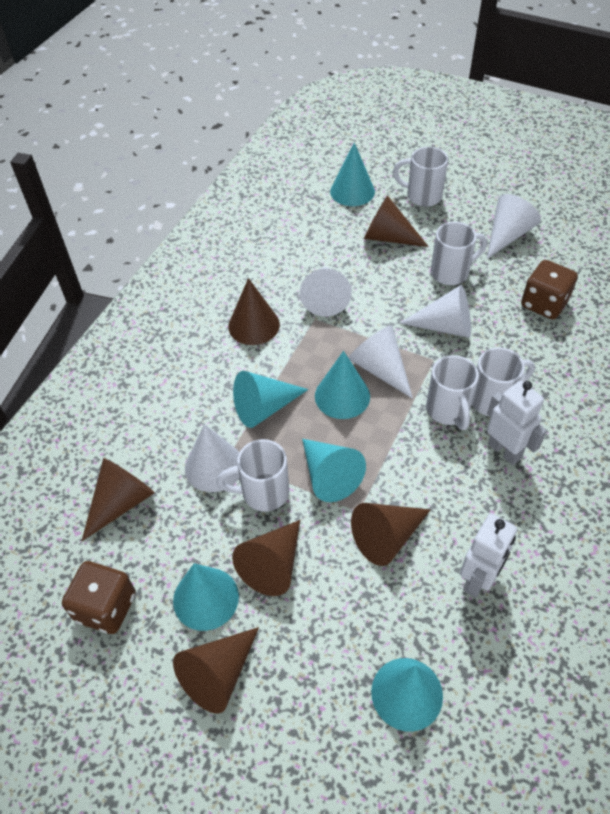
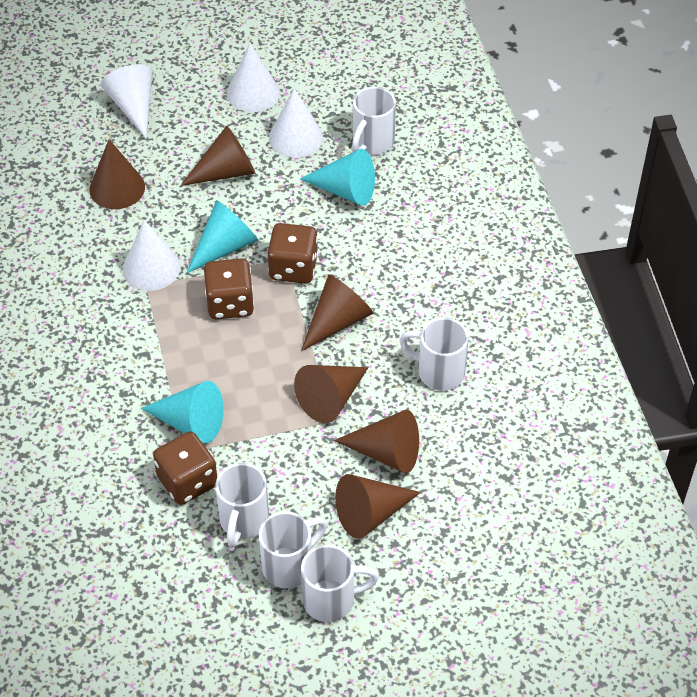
brown dice: [62,561,136,634] [521,260,578,319] = 2 -> [153,431,217,505] [204,258,254,319] [268,223,318,284] = 3
turquoise cone: [173,563,239,631] [233,371,308,428] [302,439,366,502] [315,351,370,419] [330,143,375,206] [371,658,443,732] = 6 -> [141,381,224,444] [187,200,258,273] [300,149,375,206] = 3
white cone: [185,424,240,492] [300,267,352,317] [348,325,413,399] [400,285,471,338] [487,194,541,259] = 5 -> [101,64,153,139] [122,220,180,291] [227,43,280,112] [269,88,323,158] = 4
white robot: [460,513,517,598] [487,381,547,465] = 2 -> none = 0

